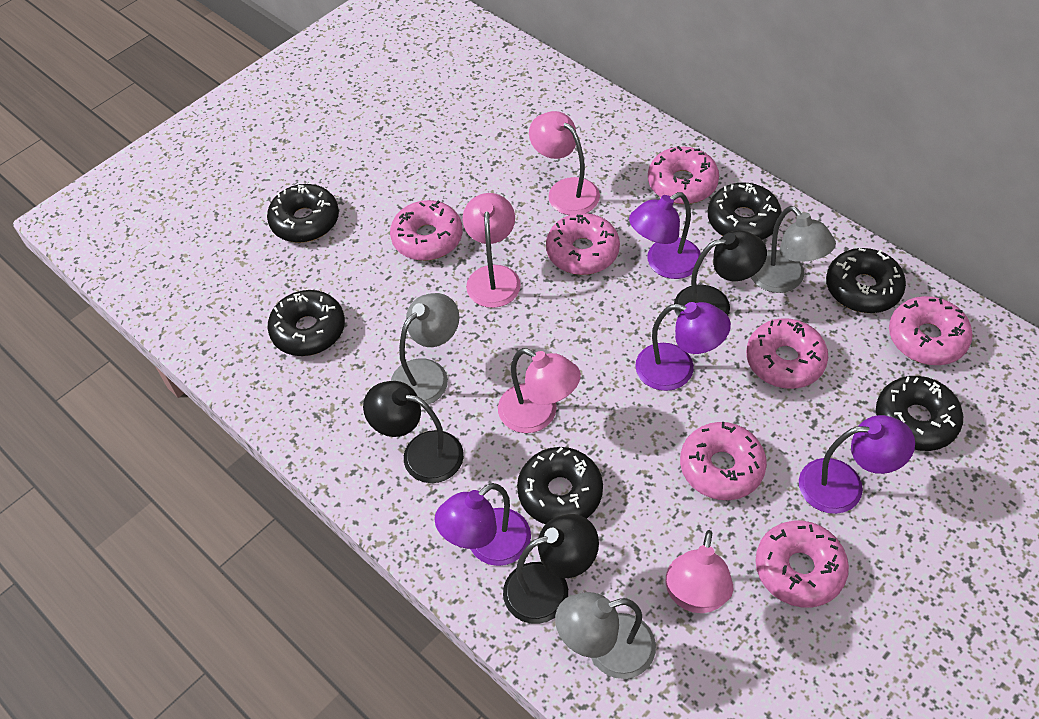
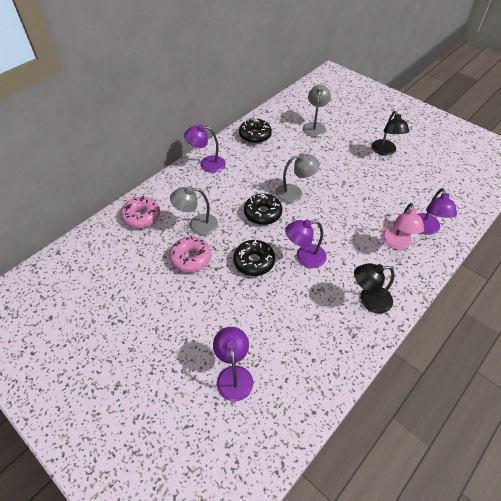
black donut: [267,184,339,243] [268,290,345,356] [517,447,603,524] [708,183,782,240] [826,248,906,313] [876,376,963,451] = 6 -> [233,239,275,276] [239,118,272,144] [244,193,282,225] = 3
black lamp: [363,381,464,483] [503,514,599,624] [674,230,767,317] = 3 -> [354,263,394,313] [372,111,409,156] = 2
pink donut: [390,200,463,261] [546,213,620,275] [648,146,719,204] [680,422,767,500] [746,318,828,389] [755,521,849,608] [889,296,973,365] = 7 -> [121,196,160,228] [169,237,211,273] = 2
pink lamp: [463,193,521,308] [498,348,581,433] [529,111,600,215] [665,530,733,613] = 4 -> [382,203,424,250] = 1

